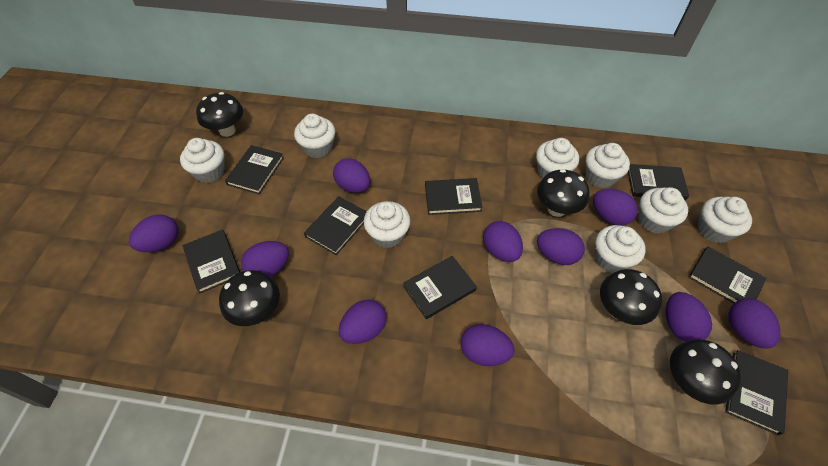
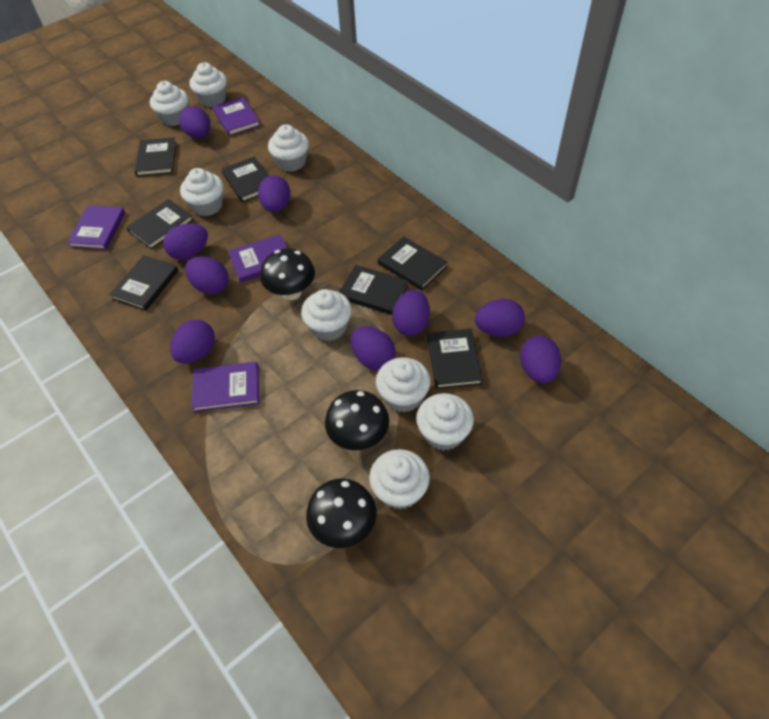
black book: [182,230,240,294] [225,145,284,194] [304,196,367,255] [403,256,477,319] [425,178,483,215] [628,164,689,200] [688,246,767,303] [725,350,788,435] = 8 -> [110,255,179,311] [126,199,193,249] [135,137,176,177] [222,157,268,203] [339,265,408,315] [378,236,447,291] [427,329,483,389] = 7
black mushroom: [196,92,243,137] [219,270,280,326] [537,169,589,217] [600,269,662,325] [670,340,741,405] = 5 -> [260,249,315,300] [306,478,376,548] [325,390,389,450] = 3
purple book: none = 0 -> [67,205,125,250] [191,362,259,412] [213,97,260,136] [228,234,288,283] = 4
purple egg: [129,215,178,252] [241,241,289,277] [333,158,370,193] [339,299,387,344] [460,324,514,366] [483,221,523,262] [537,228,585,265] [593,189,638,226] [666,292,712,342] [728,298,780,348] = 10 -> [163,223,208,260] [170,319,215,363] [179,106,210,138] [185,256,229,294] [258,175,290,212] [351,326,396,370] [392,290,430,336] [475,299,525,337] [520,336,561,384] = 9

